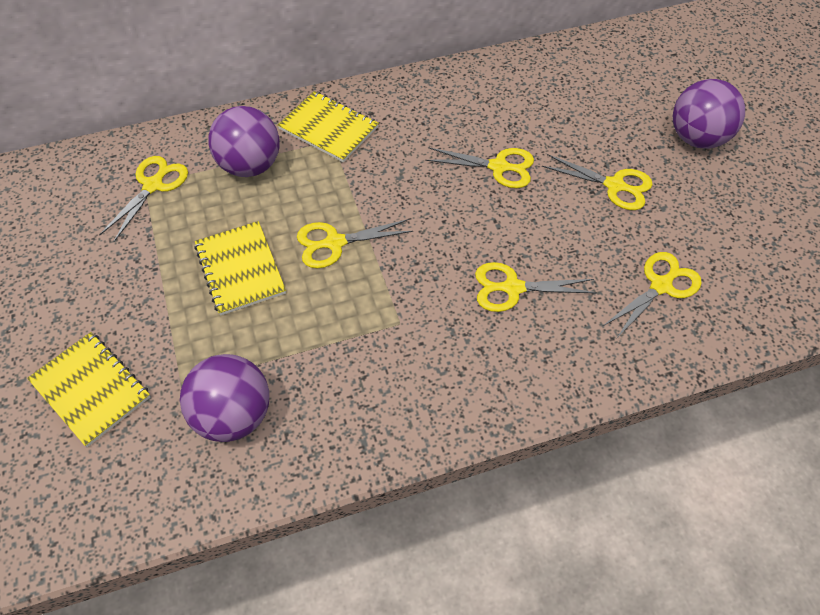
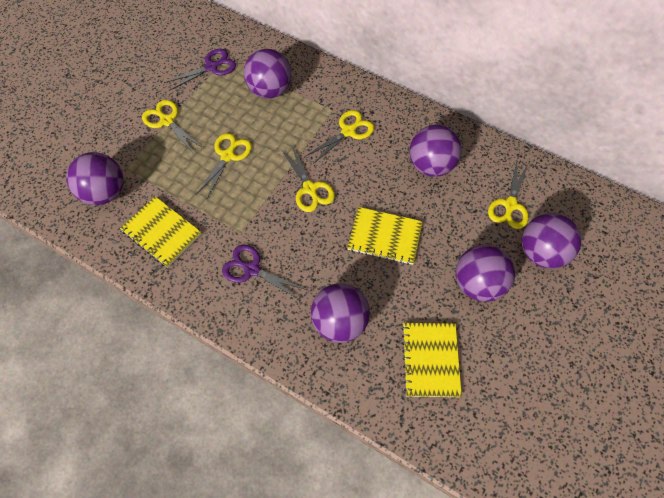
purple ball: [180,354,269,442] [208,106,280,177] [673,79,745,149] = 3 -> [66,152,124,205] [244,49,292,99] [311,283,370,343] [410,125,462,177] [456,244,515,302] [522,213,581,269] = 6
purple scissors: none = 0 -> [164,49,236,91] [222,245,307,300] = 2
yellow scissors: [99,156,188,242] [297,219,413,268] [425,147,534,188] [475,262,596,312] [542,154,653,210] [603,252,702,339] = 6 -> [142,100,203,154] [196,133,252,200] [282,146,335,212] [306,110,374,164] [488,161,529,229] = 5

